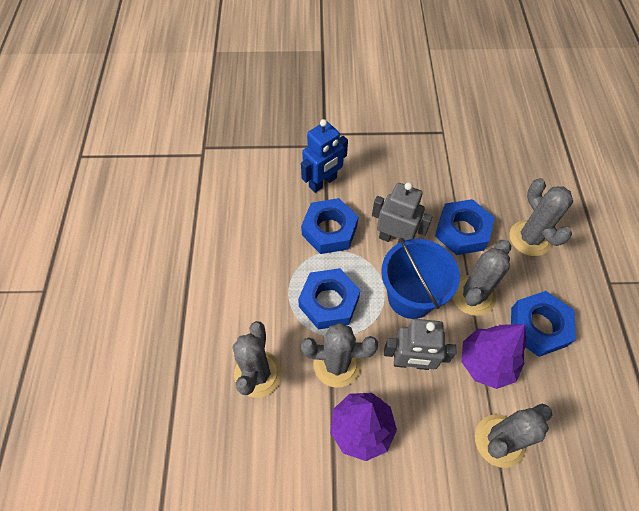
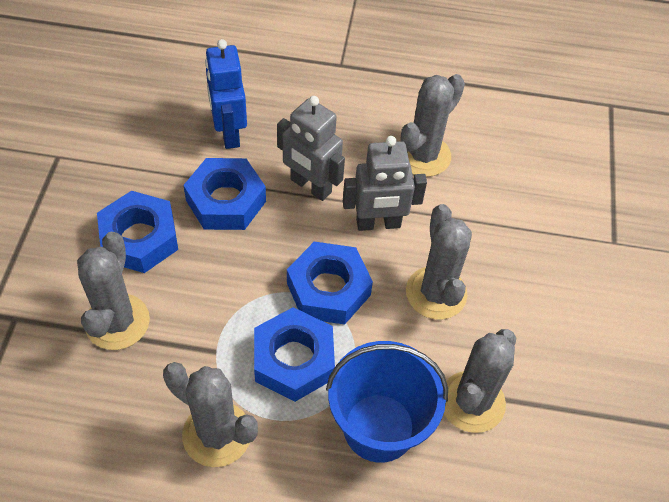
purple tree: [330,393,397,461] [462,324,527,389] = 2 -> none = 0

